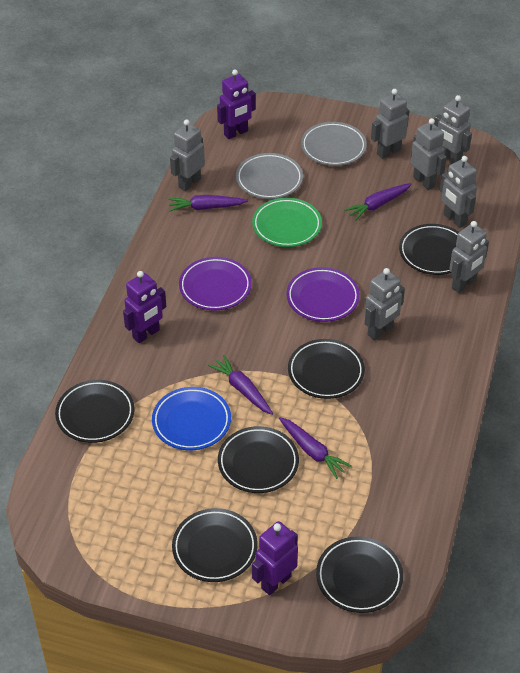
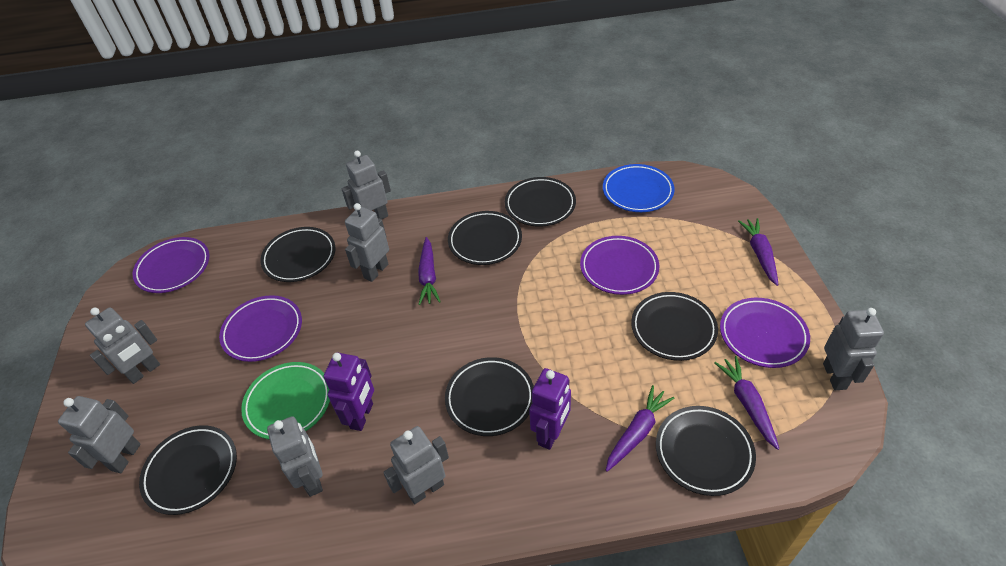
black plate: [55,380,135,443] [172,508,258,582] [218,426,299,493] [288,339,365,399] [316,536,403,613] [399,224,459,275] = 6 -> [139,425,237,515] [260,227,335,282] [445,357,534,436] [448,211,522,265] [505,177,576,227] [631,292,718,361] [656,406,756,496] = 7
grey plate: [236,153,303,199] [301,122,367,166] = 2 -> none = 0
purple plate: [179,257,252,310] [286,267,360,322] = 2 -> [133,237,209,293] [219,295,302,362] [580,236,659,295] [720,298,810,368] = 4
purple robot: [123,271,166,343] [217,70,256,139] [252,521,298,595] = 3 -> [324,353,374,431] [529,368,571,450] = 2

